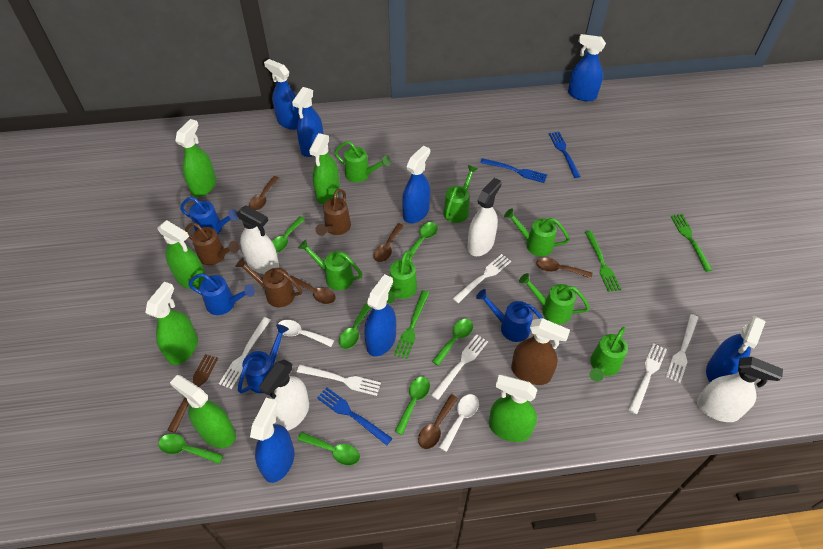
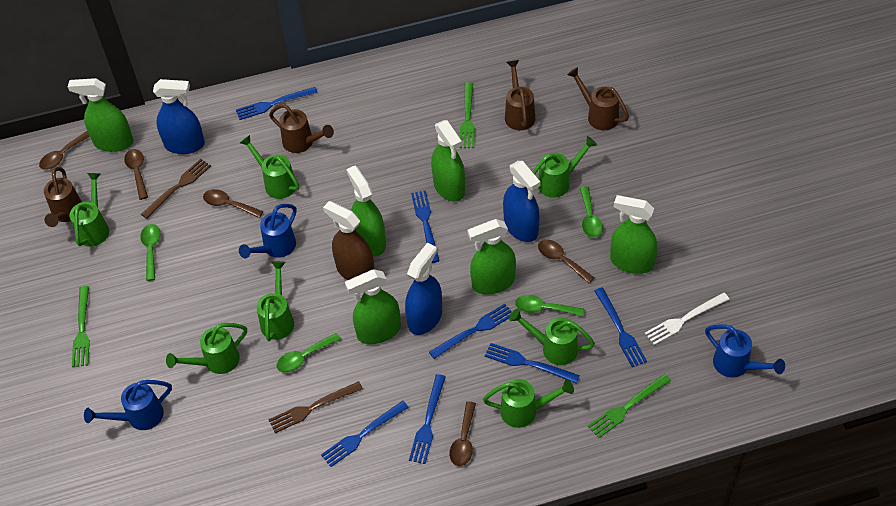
blue fork: [317,387,393,445] [480,158,547,183] [549,132,581,178] = 3 -> [236,87,318,120] [321,401,409,467] [409,374,446,464] [411,190,439,263] [429,304,512,359] [485,343,580,384] [594,288,647,367] = 7
blue spray bottle: [250,398,294,483] [264,59,300,130] [292,87,324,157] [364,274,396,356] [402,146,430,223] [568,34,606,101] [706,316,766,382] = 7 -> [153,79,205,154] [405,243,442,335] [503,161,540,242] = 3
blue watering can: [180,197,238,234] [188,273,255,315] [238,324,289,394] [476,289,543,342] = 4 -> [84,380,172,430] [239,204,297,259] [705,324,785,378] = 3
brown fork: [167,354,218,433] = 1 -> [141,159,211,219] [268,381,363,433] = 2
brown watering can: [185,222,240,265] [235,258,302,307] [315,189,351,236] = 3 -> [44,167,82,227] [269,104,334,153] [505,60,535,130] [567,67,629,130] = 4
green spoon: [158,434,224,464] [272,216,305,253] [297,432,360,466] [339,302,372,349] [395,377,430,435] [405,222,438,260] [432,319,473,366] = 7 -> [140,224,161,281] [276,333,341,373] [515,295,585,317] [580,186,603,238] = 4
white fork: [219,317,271,389] [297,365,381,396] [431,334,488,400] [452,254,511,303] [629,343,667,414] [666,314,699,383] = 6 -> [645,293,730,345] = 1
white spoon: [277,320,334,347] [439,394,479,452] = 2 -> none = 0
white spray bottle: [236,205,279,274] [259,359,309,431] [468,178,502,256] [697,357,783,422] = 4 -> none = 0

